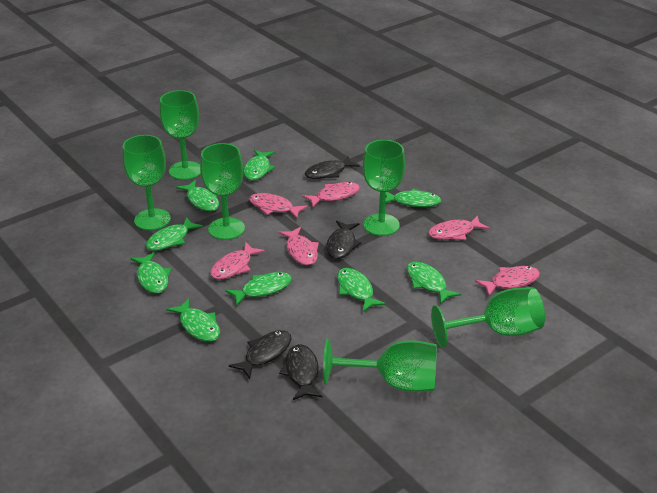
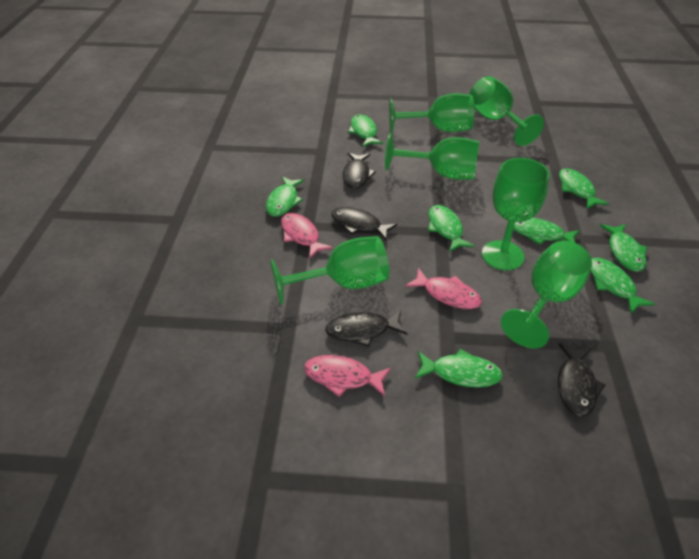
green fish: [130,252,171,293] [146,217,203,251] [166,299,220,342] [176,180,219,211] [225,272,292,306] [243,150,275,180] [337,268,386,312] [385,189,442,207] [407,261,461,304] = 9 -> [266,176,304,217] [348,115,383,147] [415,349,503,388] [428,205,474,252] [513,218,580,245] [559,168,609,209] [590,258,655,313] [600,224,647,272] = 8
pink fish: [210,242,265,280] [249,193,308,218] [278,227,319,265] [302,182,360,207] [428,216,489,240] [475,266,540,296] = 6 -> [281,213,333,259] [304,355,391,397] [405,268,482,309] = 3

